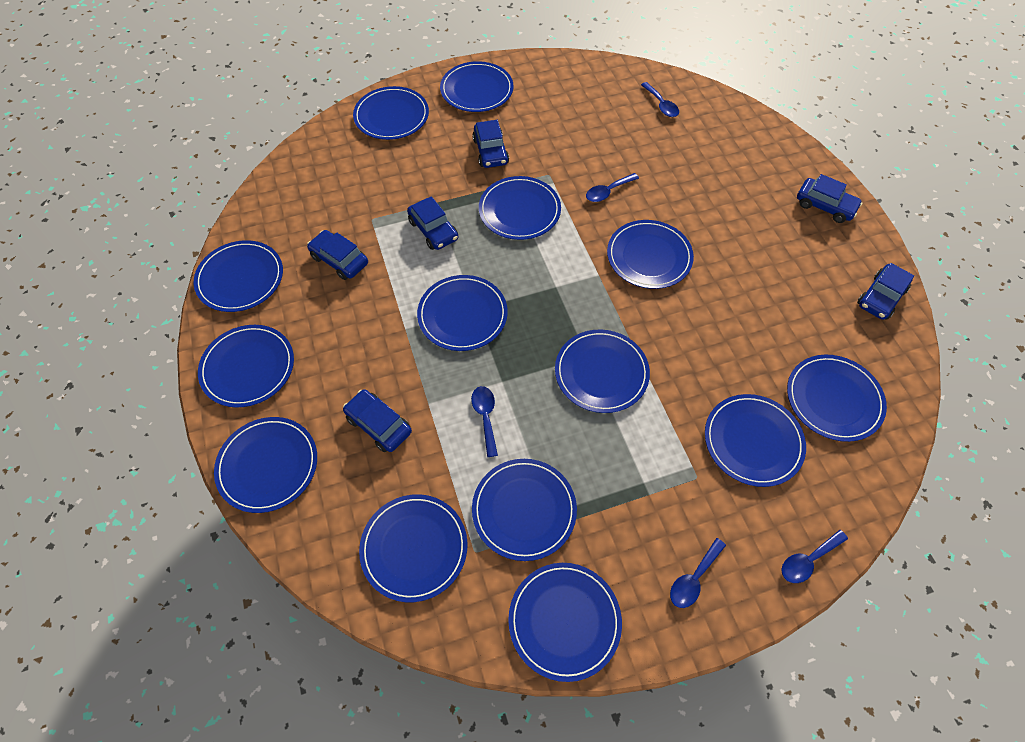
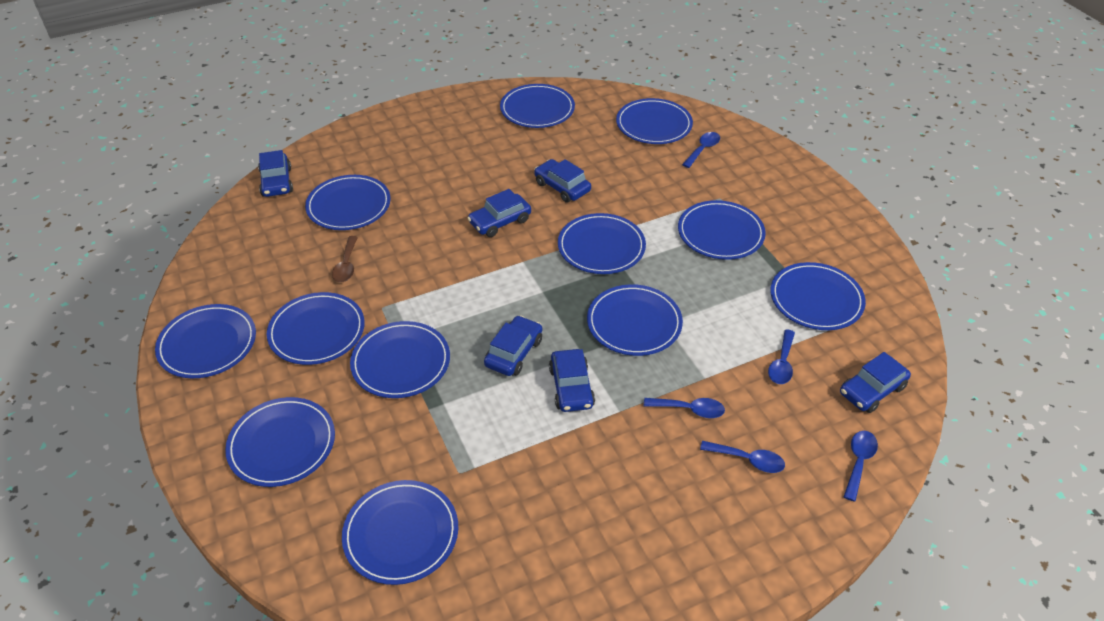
blue plate: [194,240,283,312] [198,325,294,408] [214,417,317,513] [353,86,429,140] [359,494,467,602] [417,275,508,351] [440,61,513,112] [472,459,577,561] [479,176,561,240] [508,563,622,682] [555,330,650,413] [607,220,694,289] [705,394,806,487] [787,355,887,442] = 14 -> [155,304,256,378] [225,397,335,487] [267,292,365,365] [305,175,391,230] [342,480,458,585] [350,321,450,398] [500,84,575,128] [558,213,646,274] [587,284,683,356] [616,98,693,144] [678,200,766,260] [770,262,866,330] = 12
brown spoon: none = 0 -> [332,236,358,283] = 1

